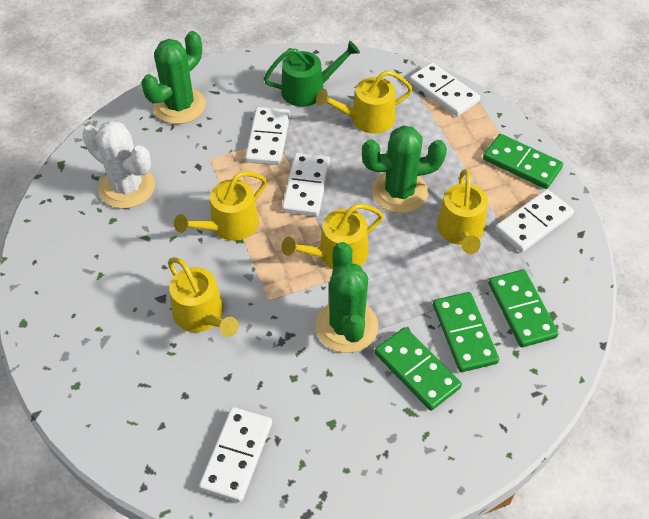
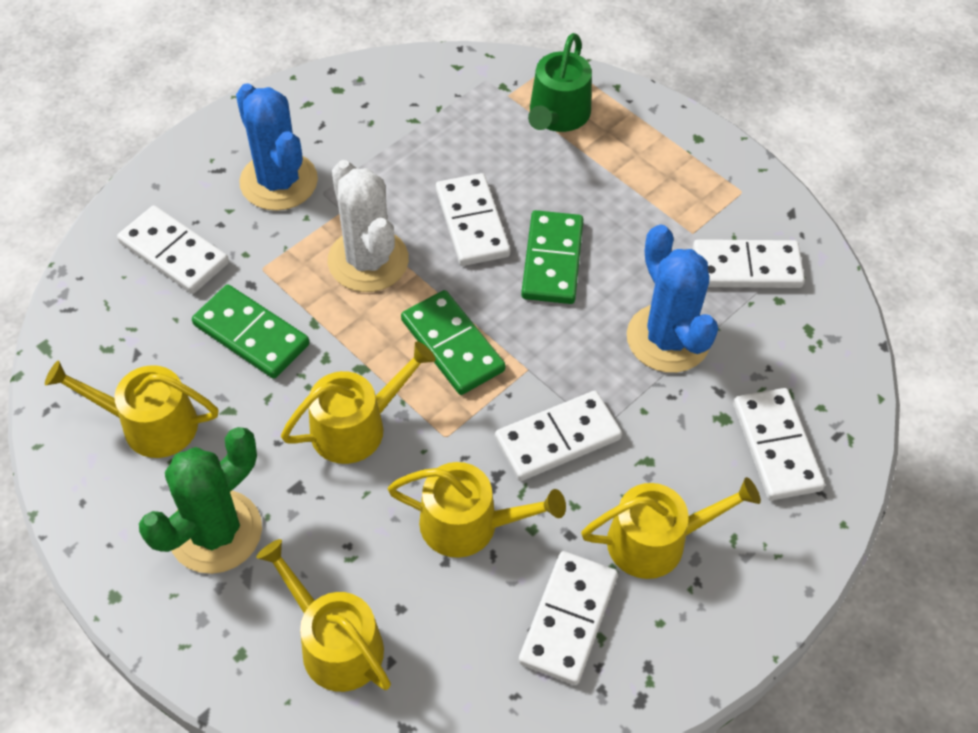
blue cactus: none = 0 -> [236,83,318,211] [627,224,718,373] = 2
green cactus: [141,31,206,124] [316,242,378,353] [362,125,447,213] = 3 -> [139,427,262,574] = 1
green domino: [375,327,462,411] [433,292,499,372] [483,134,563,189] [488,269,559,347] = 4 -> [192,285,310,379] [401,290,505,395] [521,210,583,304] = 3
white domino: [199,407,272,502] [245,107,290,165] [282,153,330,216] [409,62,480,116] [495,189,574,252] = 5 -> [117,205,229,294] [436,173,510,266] [495,391,622,481] [518,551,618,685] [693,239,805,288] [733,388,825,501] = 6

